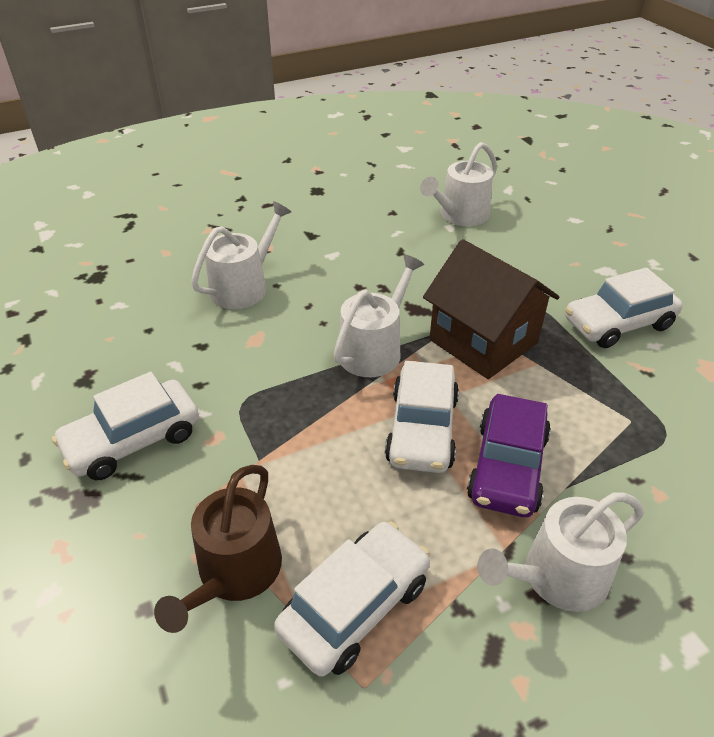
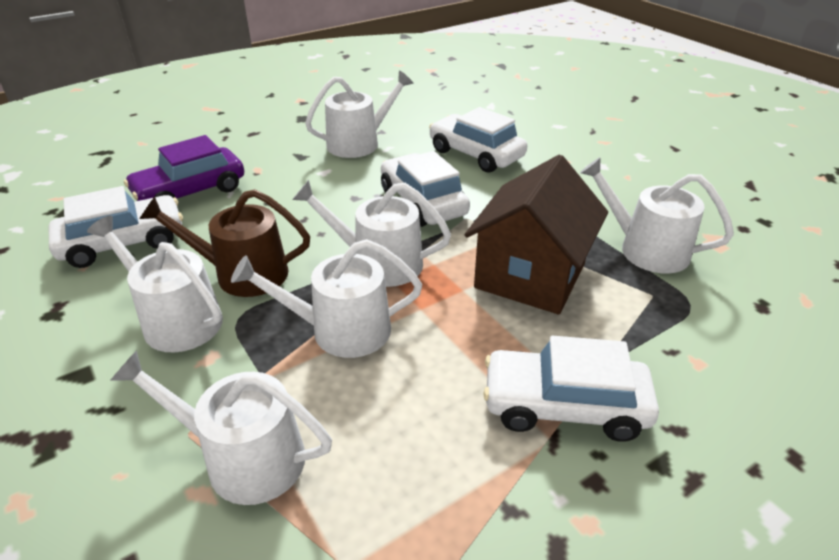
white watering can: [191,201,291,309] [334,254,424,377] [420,142,497,226] [477,492,644,612] = 4 -> [87,215,223,352] [110,350,332,505] [231,239,422,358] [292,180,451,287] [305,70,413,158] [580,157,734,274] = 6

